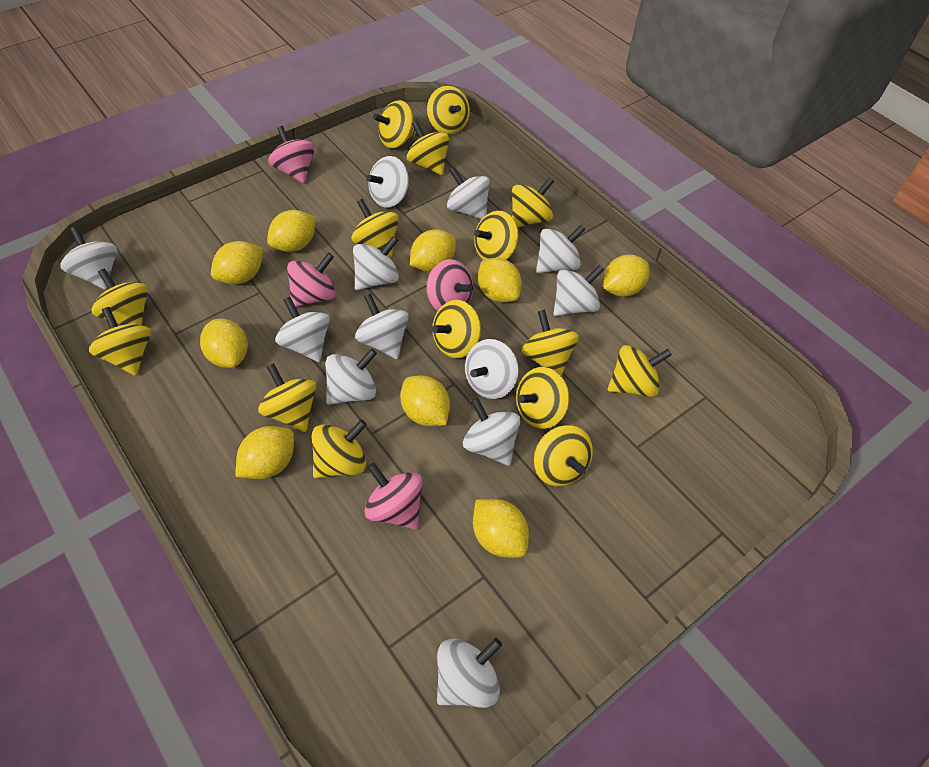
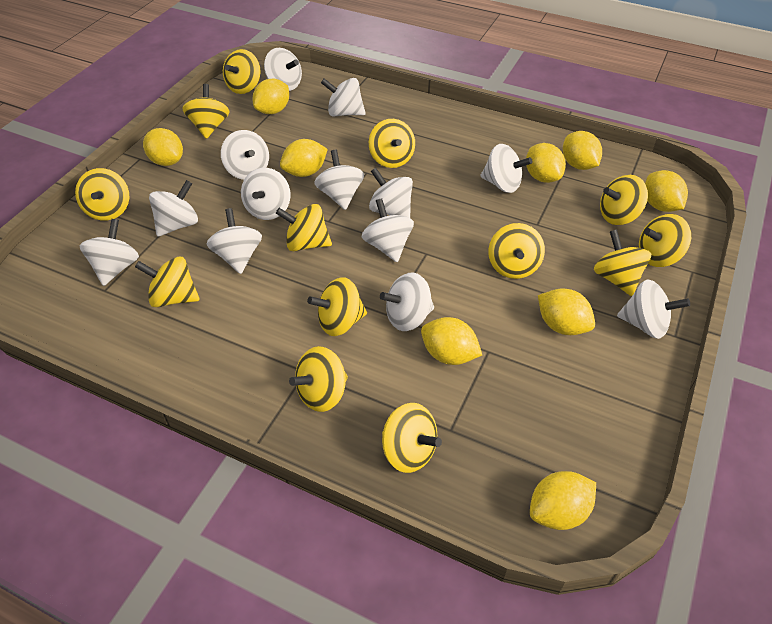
pink spinning top: [268,126,315,183] [287,253,336,307] [364,463,423,529] [427,259,473,311] = 4 -> none = 0
white spinning top: [60,226,117,290] [275,297,330,362] [325,349,377,405] [353,236,399,290] [355,294,409,359] [366,156,409,208] [437,638,502,708] [447,167,490,219] [463,397,520,466] [465,339,519,399] [536,225,586,273] [553,265,605,316] = 12 -> [80,219,139,286] [149,180,198,237] [207,208,262,274] [221,130,269,180] [241,168,290,220] [264,48,302,91] [314,150,364,210] [321,78,366,116] [362,199,414,262] [369,168,413,218] [380,273,434,331] [480,144,532,193] [617,280,690,339] = 13
yellow spinning top: [89,307,151,376] [91,268,148,325] [258,363,317,432] [311,420,367,478] [351,199,399,257] [373,100,416,148] [407,121,449,175] [427,86,470,135] [432,300,481,358] [474,211,518,260] [512,177,554,228] [516,367,569,429] [522,310,579,376] [534,425,593,486] [608,345,672,397] = 15 -> [75,168,129,221] [135,257,200,307] [182,84,230,139] [223,49,261,94] [276,204,332,251] [289,346,348,412] [307,277,367,336] [369,119,415,168] [382,403,442,473] [488,223,545,279] [594,230,651,296] [600,175,648,225] [639,214,691,267] = 13

